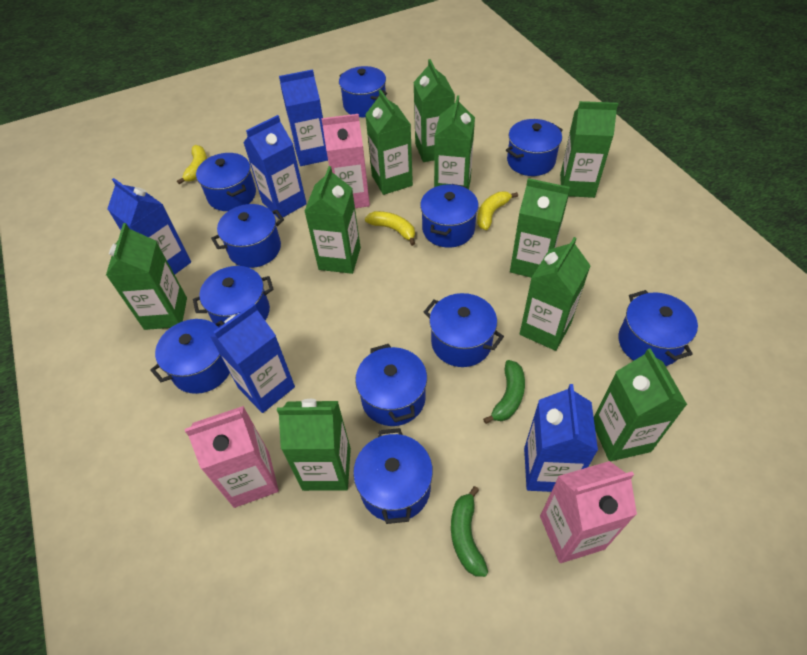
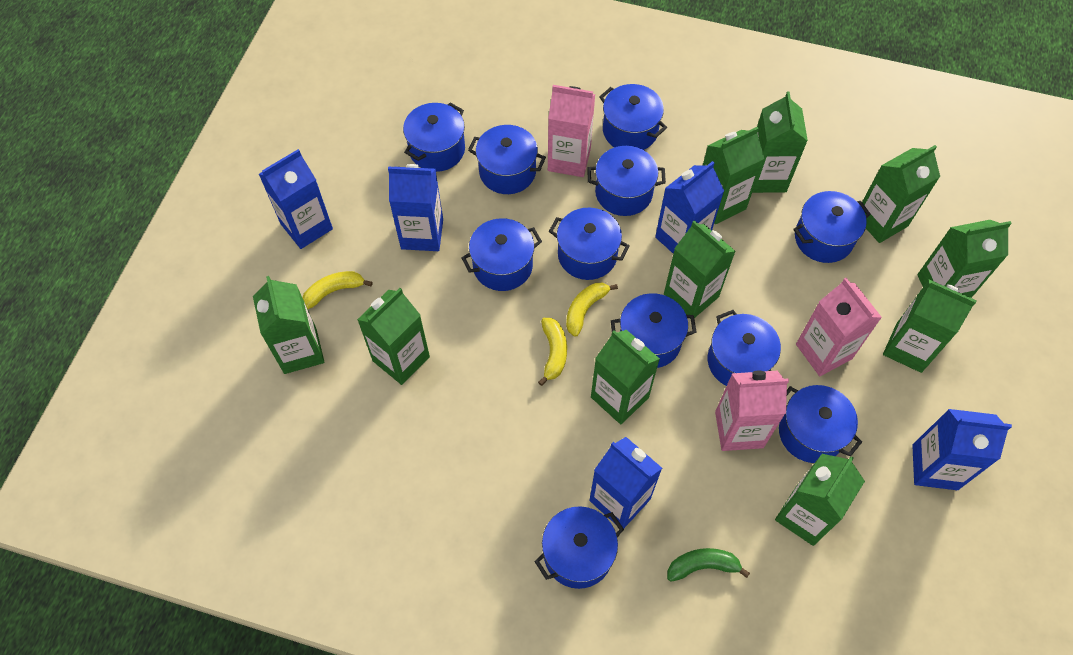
green banana: [451,486,488,577] [483,360,525,424] = 2 -> [667,548,750,582] = 1

